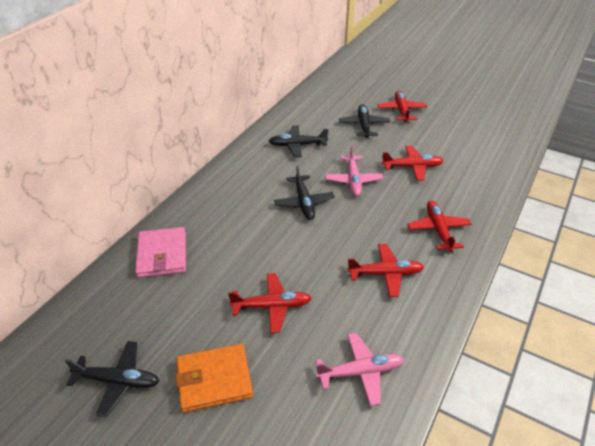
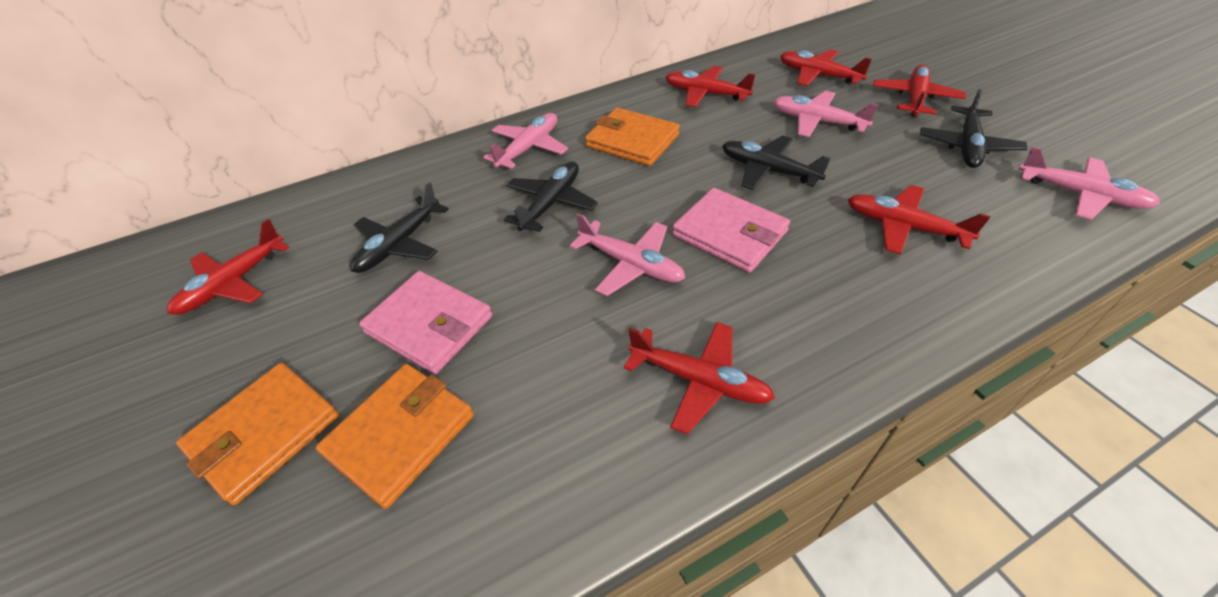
orange wallet: [175,344,253,413] = 1 -> [176,363,339,505] [315,364,474,509] [585,108,680,166] = 3
pink plane: [316,333,404,406] [325,145,383,196] = 2 -> [483,113,568,169] [570,213,685,296] [773,91,879,137] [1019,146,1160,220] = 4
pink wallet: [135,227,186,278] = 1 -> [359,271,492,374] [672,188,790,273] = 2
red plane: [228,273,312,333] [347,244,424,297] [377,90,427,122] [381,146,444,181] [407,201,472,252] = 5 -> [167,219,289,315] [624,322,775,434] [665,66,755,107] [780,49,872,86] [847,185,990,254] [873,64,966,116] = 6

